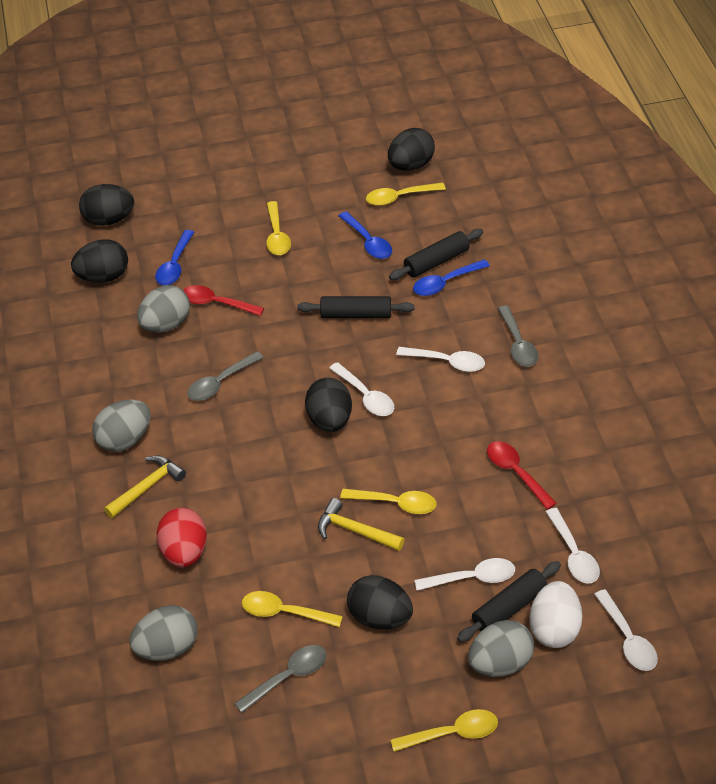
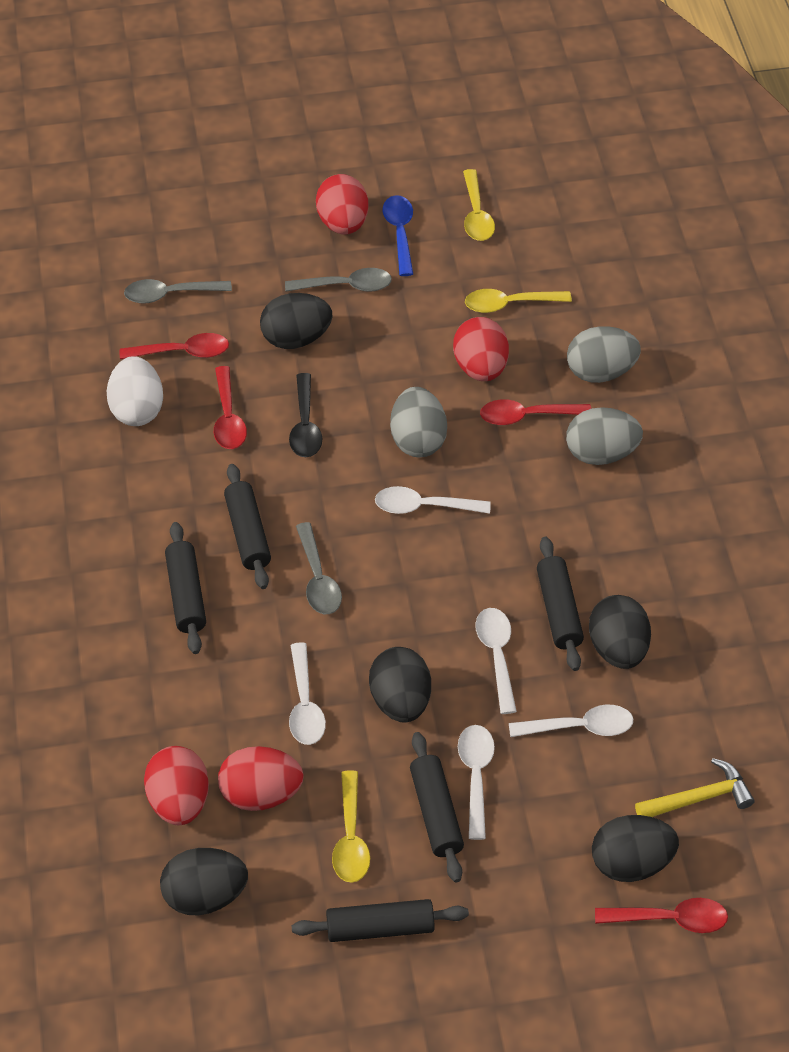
black rolling pin: [297,296,414,318] [389,229,483,280] [457,561,561,642] = 3 -> [165,522,206,654] [224,464,271,589] [291,899,469,942] [410,732,464,882] [537,537,584,671] = 5
black spoon: none = 0 -> [289,373,322,457] = 1
blue spoon: [155,230,194,285] [339,211,392,259] [413,259,490,296] = 3 -> [383,195,413,276] = 1
grey egg: [92,400,151,452] [129,605,198,661] [137,285,190,333] [468,620,534,677] = 4 -> [390,387,447,457] [566,407,643,465] [567,326,641,383] = 3
red egg: [157,508,207,568] = 1 -> [144,746,209,825] [218,746,304,811] [316,174,368,234] [453,317,509,381] = 4
red spoon: [183,285,264,316] [487,441,557,510] = 2 -> [120,333,229,359] [214,366,247,449] [480,399,591,425] [595,898,728,933] = 4
yellow hammer: [104,456,186,518] [318,498,404,551] = 2 -> [635,758,755,817] = 1
yellow spoon: [242,591,343,627] [266,201,291,255] [340,489,437,514] [366,182,446,206] [390,709,498,752] = 5 -> [332,770,370,883] [463,169,495,241] [465,289,572,313] = 3

